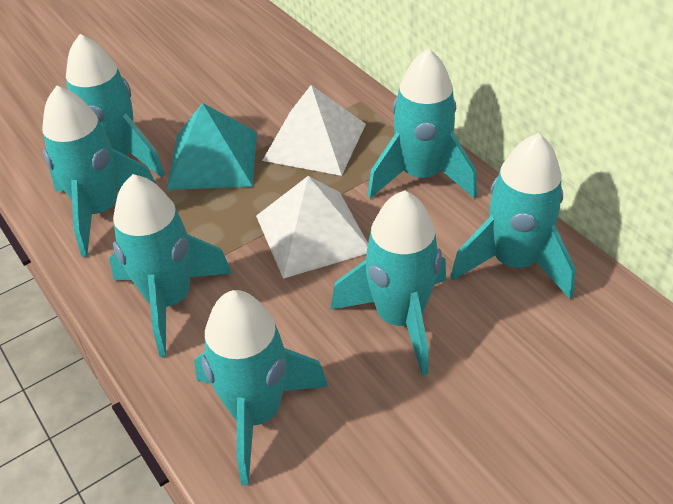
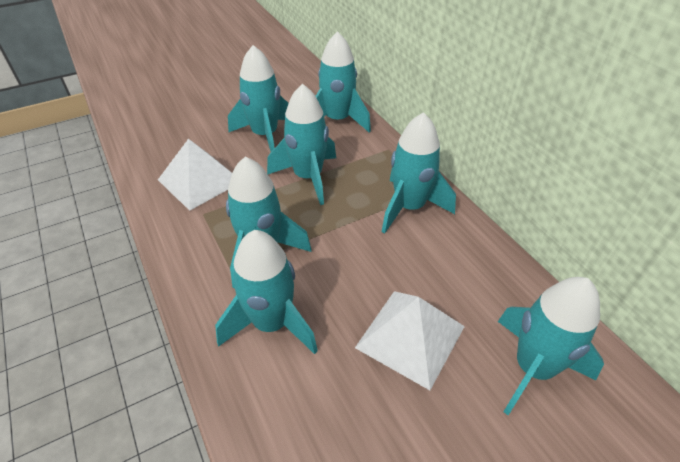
turquoise pyramid: [167,103,257,190] = 1 -> none = 0

